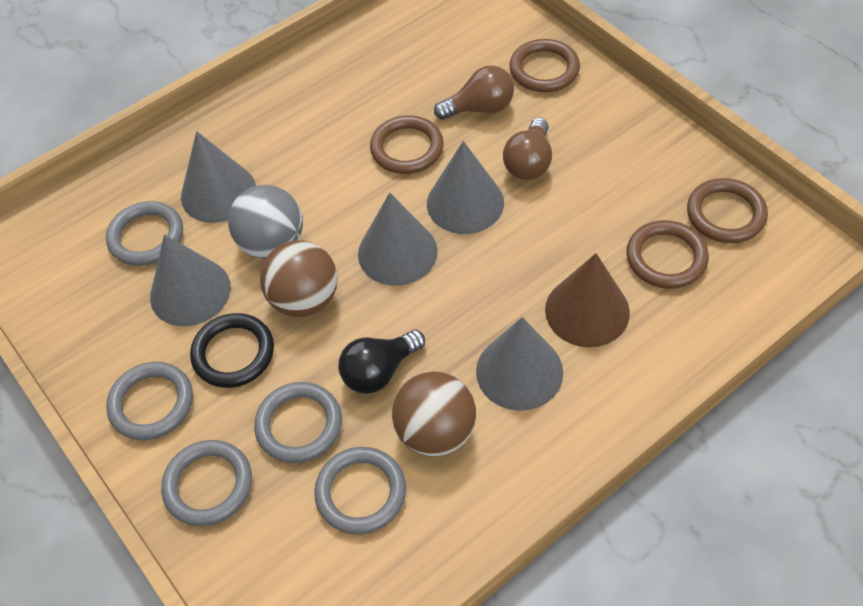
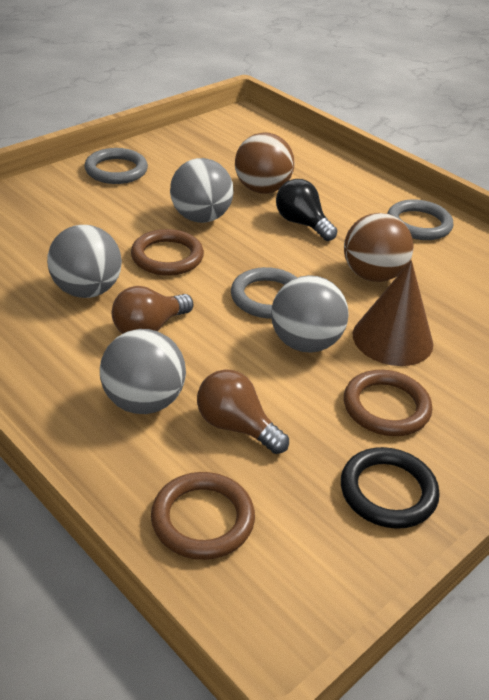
brown ring: [370,115,444,174] [509,39,580,92] [626,220,709,289] [687,178,768,243] = 4 -> [131,229,204,276] [151,472,255,560] [344,370,432,436] = 3
grey ball: [228,185,303,259] = 1 -> [47,225,122,298] [100,329,186,414] [170,158,233,223] [271,275,349,353] = 4
grey cone: [150,234,231,326] [181,131,256,223] [358,192,438,286] [427,141,504,234] [476,317,563,411] = 5 -> none = 0
grey ring: [106,201,183,266] [106,362,193,440] [161,440,252,526] [254,382,342,463] [314,447,406,535] = 5 -> [84,148,148,184] [231,267,297,319] [387,199,453,240] = 3

